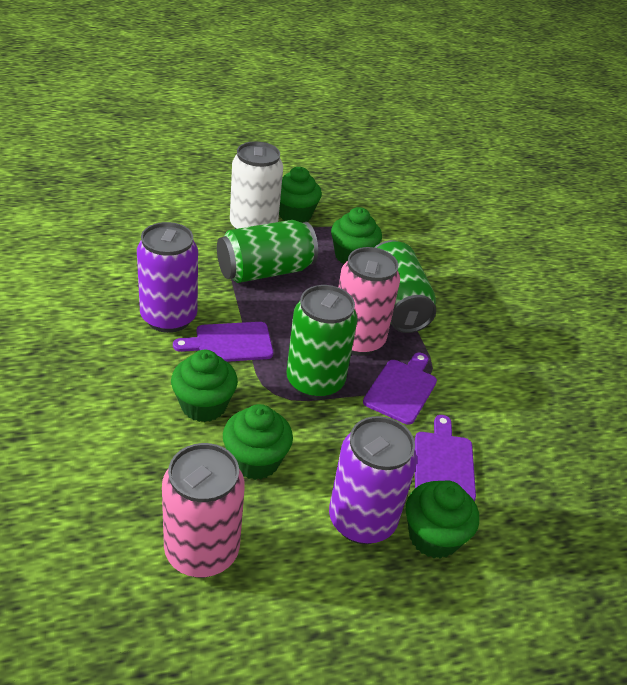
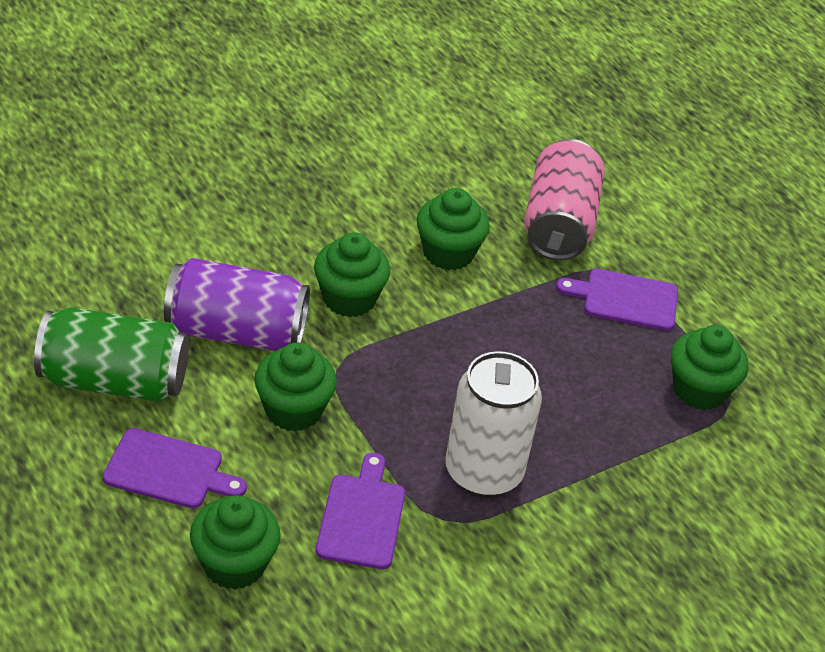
green can: [217,220,318,283] [286,285,357,399] [374,240,436,333] = 3 -> [34,307,189,402] = 1
pink can: [162,443,245,578] [338,247,400,356] = 2 -> [524,139,605,260] = 1
purple can: [137,222,198,333] [329,416,417,544] = 2 -> [164,258,310,351] = 1

